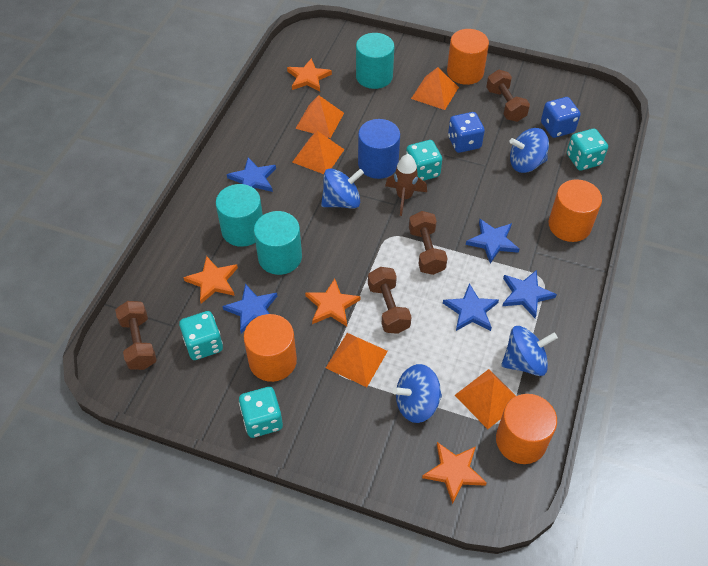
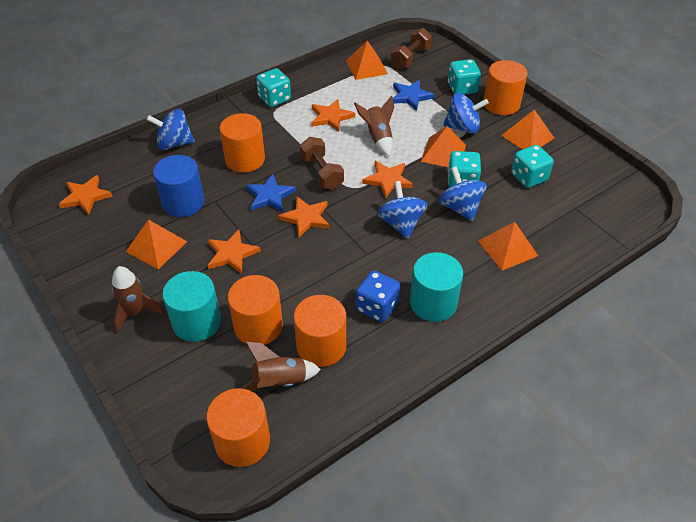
blue dice: [448,112,485,153] [541,97,581,138] = 2 -> [356,270,400,322] = 1
blue star: [222,284,277,333] [227,157,276,192] [443,283,499,331] [466,219,519,263] [502,270,557,318] = 5 -> [245,174,296,212] [393,80,435,111] = 2
brown dumbbell: [115,301,157,370] [368,267,412,334] [409,211,448,275] [486,70,530,122] = 4 -> [300,137,344,189] [391,28,432,69] = 2
brown rocket: [385,154,427,216] = 1 -> [112,266,164,333] [241,342,321,390] [354,95,394,156] = 3
orange cylinder: [244,314,297,382] [447,29,489,85] [496,394,557,464] [548,179,602,242] = 4 -> [207,388,270,467] [220,113,265,173] [228,275,283,345] [294,295,346,367] [484,60,528,115] = 5
orange star: [183,256,238,304] [287,58,332,92] [305,279,361,326] [422,442,487,504] = 4 -> [59,175,113,215] [208,230,261,274] [278,197,330,237] [311,99,355,132] [362,161,413,199] = 5
turquoise cylinder: [216,184,263,247] [254,211,302,275] [356,33,394,89] = 3 -> [163,271,221,342] [410,252,463,322] = 2

